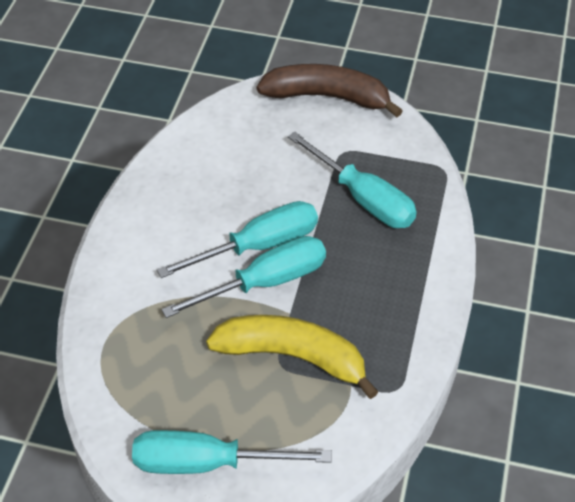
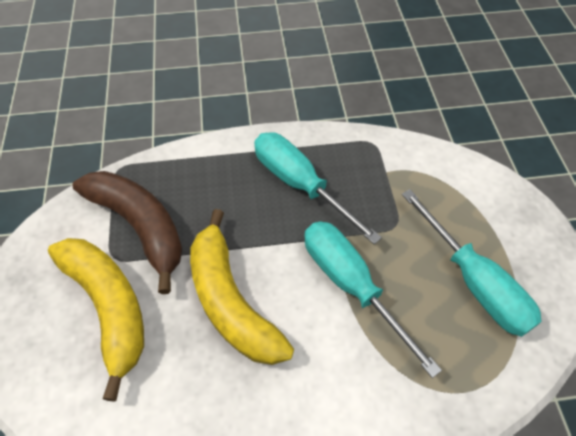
turquoise screwdriver: [132,430,332,474] [157,201,318,278] [161,236,326,318] [288,132,417,228] = 4 -> [254,132,382,245] [304,221,442,378] [402,189,542,337] = 3
yellow banana: [206,315,379,399] = 1 -> [48,238,144,402] [190,209,294,365] = 2

